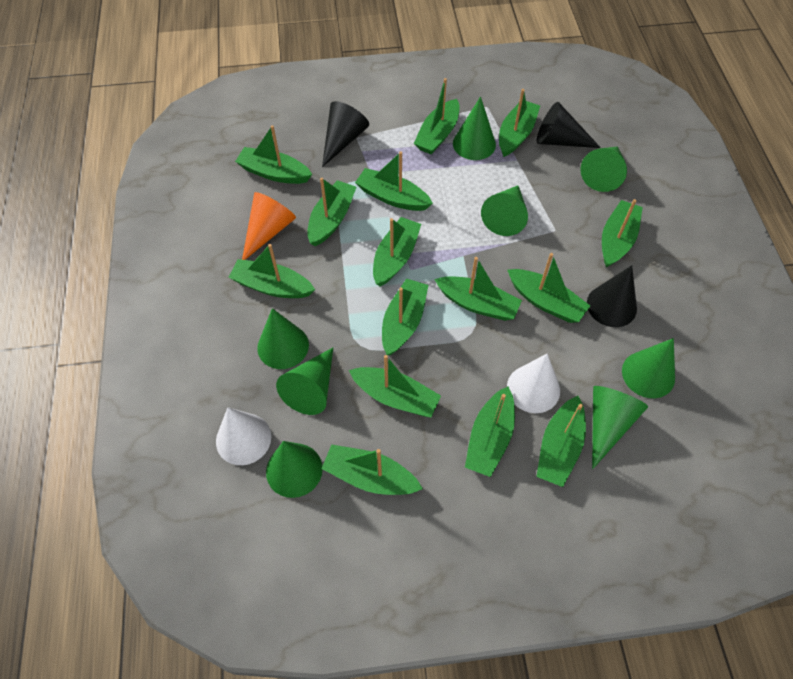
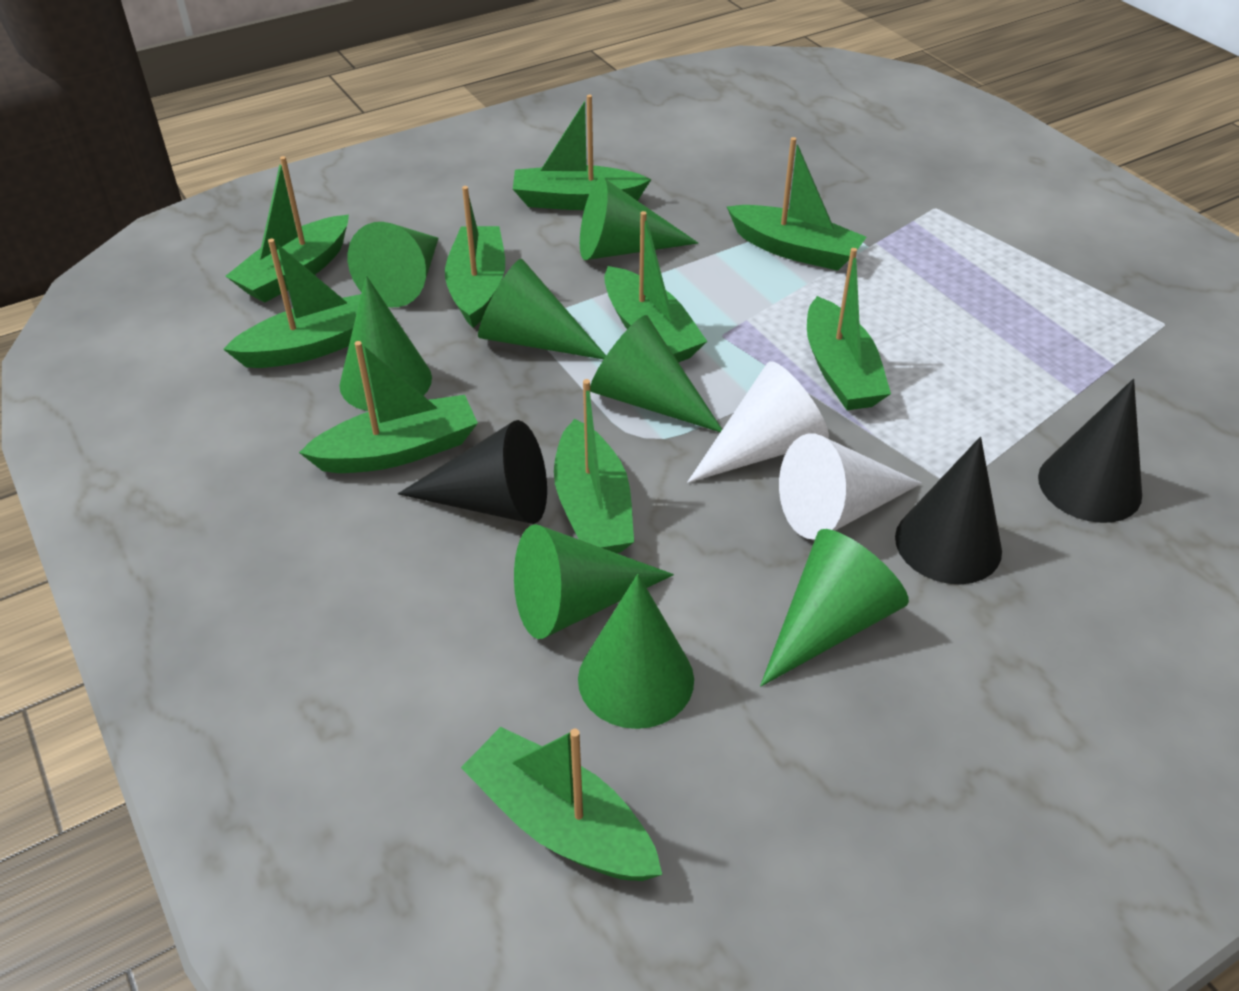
green boat: [228,244,315,298] [235,125,312,184] [307,178,356,246] [321,444,423,495] [349,355,441,417] [355,151,433,211] [373,217,421,286] [382,278,429,355] [414,78,460,154] [434,257,522,321] [465,387,515,477] [499,89,540,157] [508,253,590,323] [537,396,586,487] [602,199,643,267] = 15 -> [223,239,361,368] [226,156,349,303] [299,341,478,473] [445,186,505,328] [461,727,662,881] [513,95,651,210] [554,379,634,553] [604,211,707,363] [727,137,867,271] [807,248,891,410] = 10
orange cone: [242,192,296,260] = 1 -> none = 0

